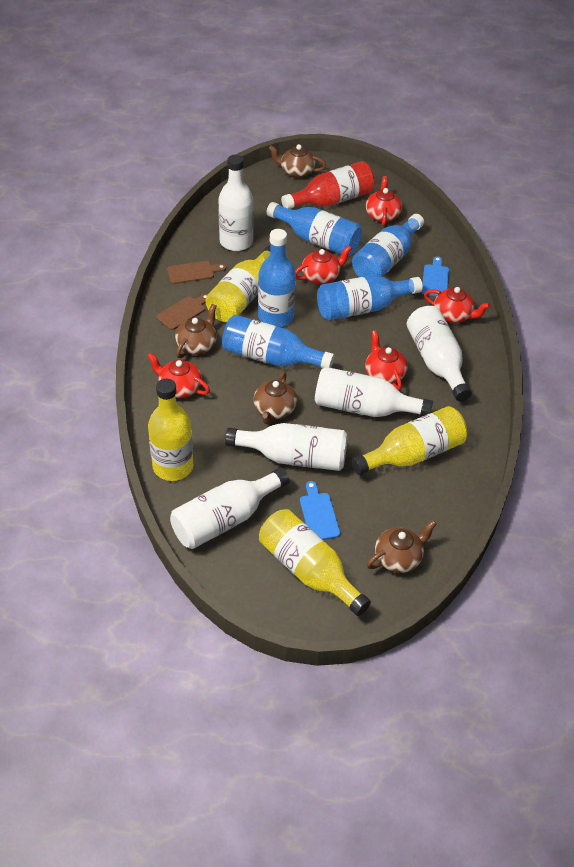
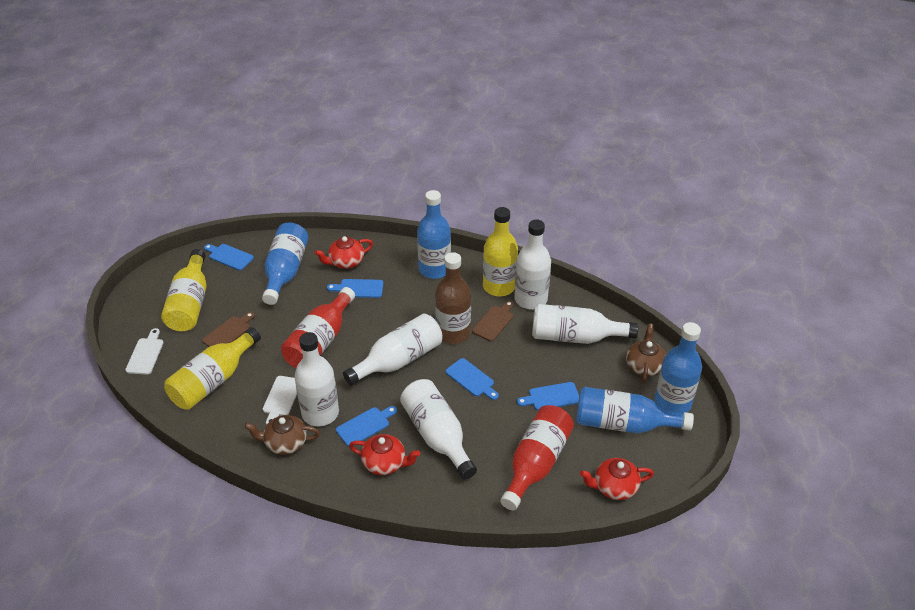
blue bottle: [222,315,334,368] [258,229,296,327] [267,202,362,256] [317,275,423,320] [352,214,424,277] = 5 -> [262,223,308,305] [417,190,451,279] [576,387,694,433] [654,322,702,413] = 4
blue cutting board: [300,481,340,540] [421,256,449,296] = 2 -> [204,244,254,270] [327,279,383,298] [336,406,397,447] [446,358,499,400] [517,382,579,410] = 5
brown bottle: none = 0 -> [435,252,471,344] = 1
brown teapot: [175,304,217,358] [254,371,297,424] [269,144,326,178] [367,520,437,573] = 4 -> [244,415,320,455] [626,324,666,383] = 2
red bottle: [281,161,375,209] = 1 -> [281,287,355,368] [500,405,574,510] = 2
red teapot: [147,353,210,398] [295,245,352,284] [365,330,408,391] [366,176,402,226] [424,287,490,323] = 5 -> [315,236,373,269] [349,434,420,475] [580,458,654,500] = 3
white cutting board: none = 0 -> [126,328,164,375] [263,376,297,425] = 2
yellow bottle: [148,379,194,481] [206,245,271,322] [259,509,371,616] [352,406,467,475] = 4 -> [161,249,207,331] [164,327,261,410] [483,207,518,296] = 3

